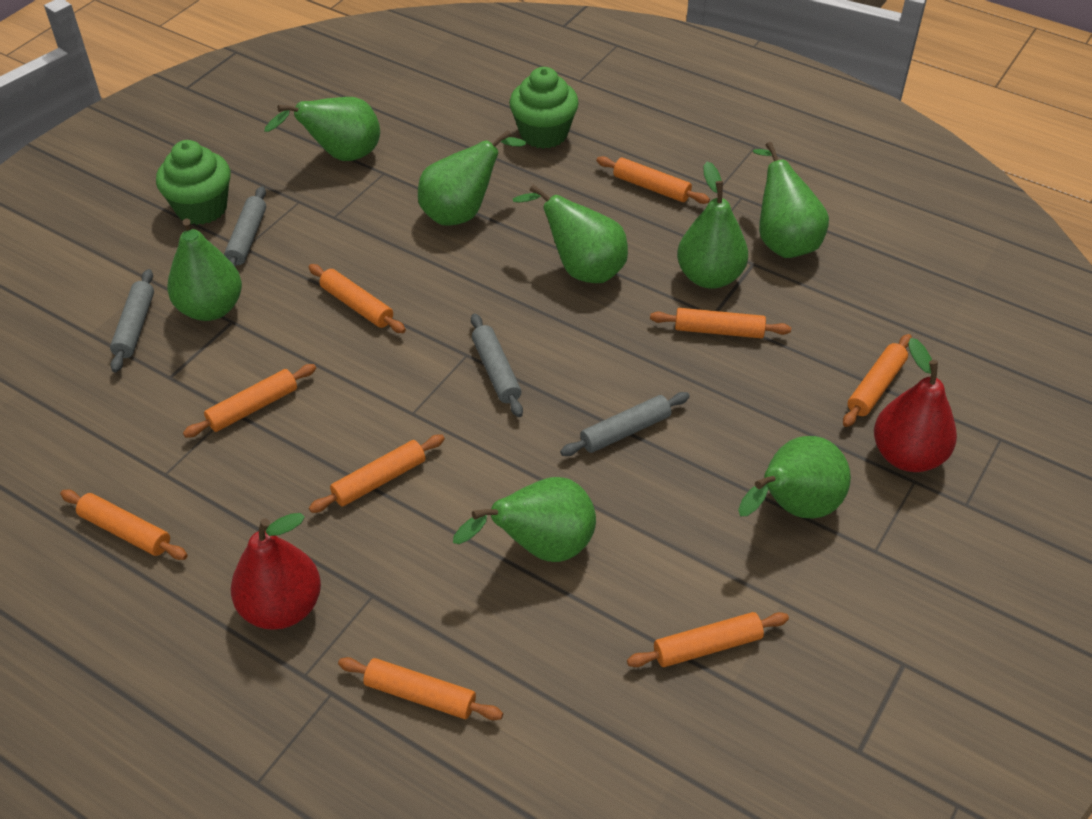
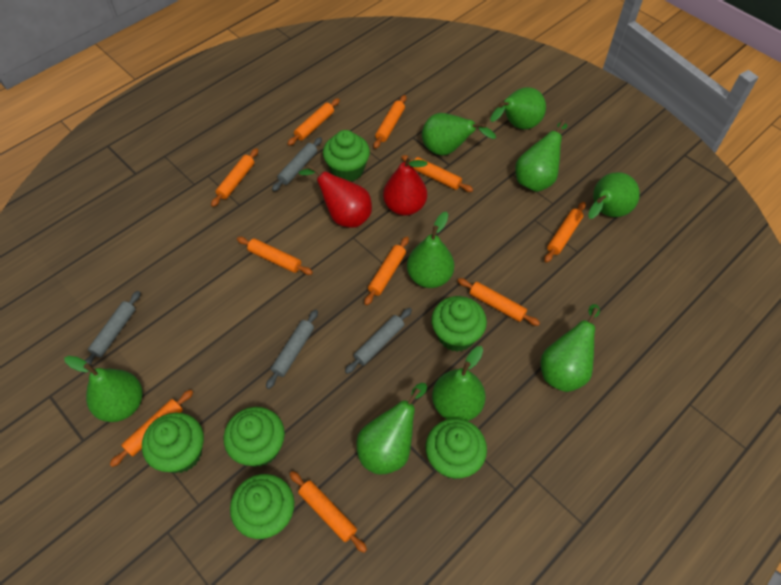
green cupcake: [156,140,231,225] [509,67,579,149] = 2 -> [142,413,204,473] [223,407,285,467] [230,474,294,539] [323,130,370,182] [426,418,487,479] [431,296,487,352] = 6
green pear: [167,219,242,321] [264,97,380,161] [418,130,526,226] [453,477,596,562] [513,185,628,283] [677,162,748,289] [738,436,851,518] [753,142,829,258] = 8 -> [64,356,142,422] [356,383,427,475] [407,212,454,288] [422,113,496,156] [432,346,486,421] [490,87,546,129] [515,120,567,192] [541,304,600,392] [588,172,640,219] = 9
orange rolling pin: [60,490,188,560] [183,364,316,438] [309,264,406,333] [309,435,445,513] [338,657,503,720] [597,156,710,204] [627,612,789,667] [650,308,791,338] [843,334,912,427] = 9 -> [110,390,193,467] [211,148,258,207] [237,237,313,275] [288,98,340,146] [290,471,367,553] [364,237,409,305] [374,95,406,149] [401,155,473,192] [458,278,540,326] [544,202,586,263] = 10

